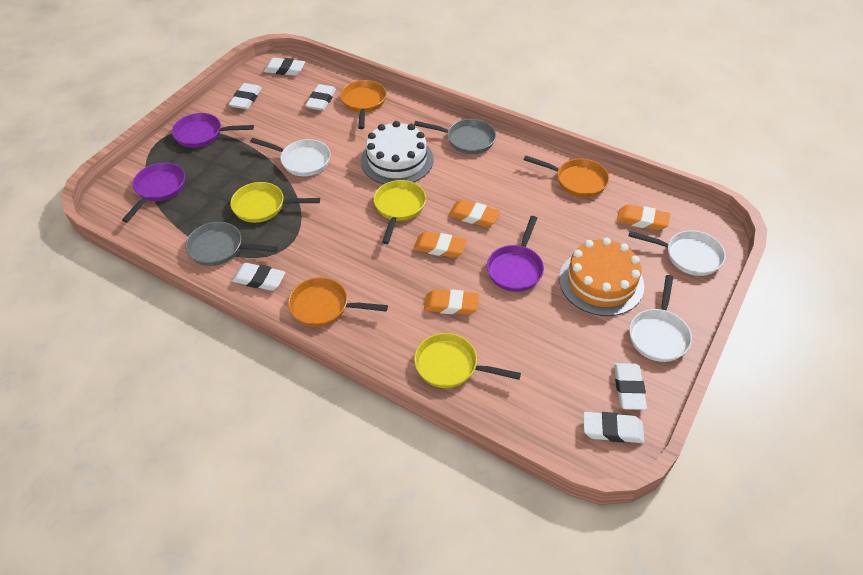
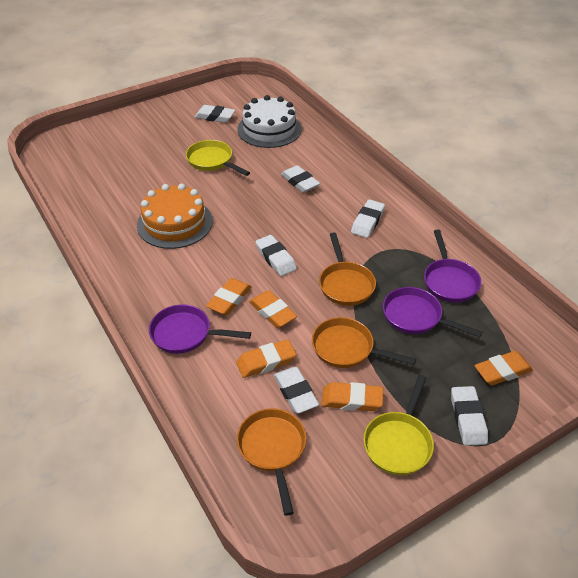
grey pan: [185,222,278,266] [414,119,496,154] = 2 -> none = 0
orange eraser: [414,231,467,258] [424,289,479,315] [448,200,500,227] [617,204,670,231] = 4 -> [206,278,252,315] [236,339,296,378] [249,290,297,328] [321,382,383,411] [475,351,533,385] = 5
white pan: [250,138,331,176] [629,230,726,276] [629,275,692,362] = 3 -> none = 0
yellow pan: [230,182,320,223] [374,180,426,244] [414,333,521,388] = 3 -> [186,140,250,176] [363,375,434,475] = 2

